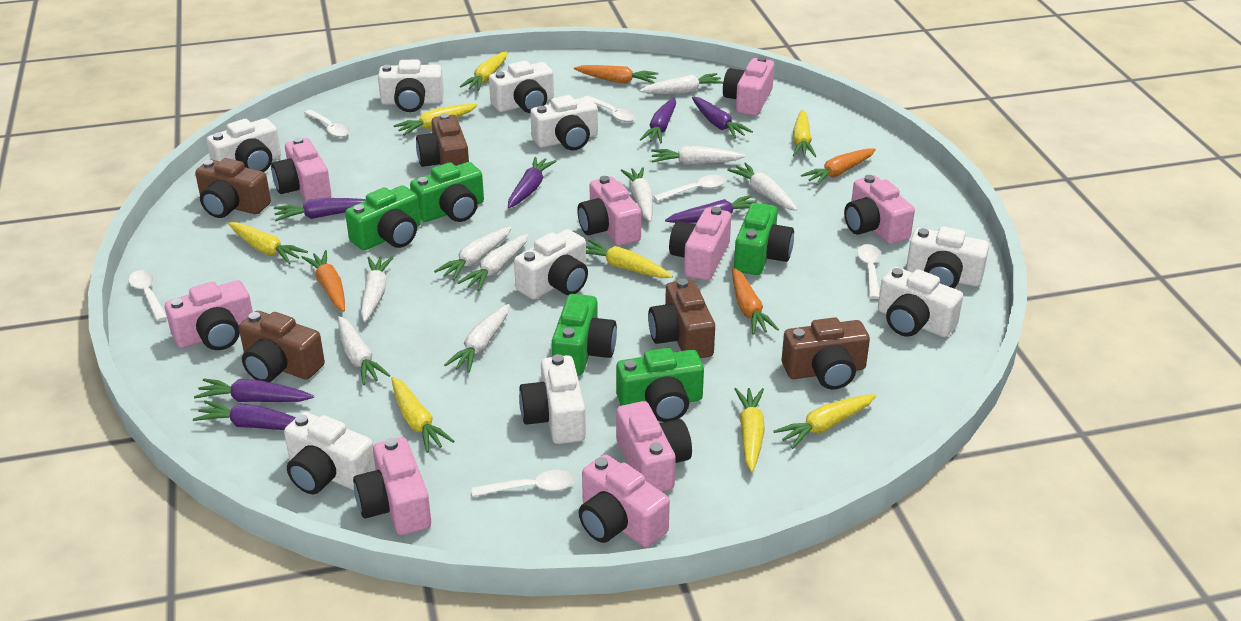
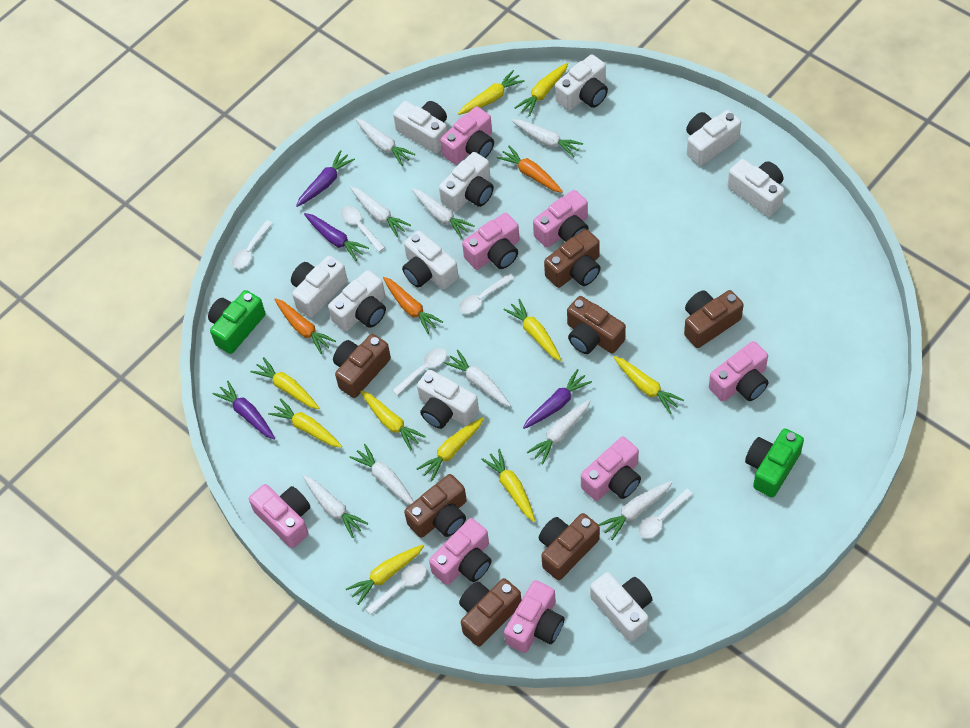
brown camera: [195,158,271,218] [239,311,325,382] [416,113,469,167] [648,278,715,358] [782,317,870,389] = 5 -> [333,334,391,398] [404,474,467,538] [459,578,521,647] [539,513,600,580] [544,229,601,288] [567,296,626,354] [684,290,744,348] = 7
green camera: [345,185,421,250] [410,162,484,222] [552,294,617,376] [616,348,704,422] [734,203,794,275] = 5 -> [208,290,266,354] [745,429,804,497] = 2
orange carrot: [301,250,345,312] [574,65,659,84] [732,268,779,334] [801,148,876,186] = 4 -> [274,298,336,354] [383,277,443,334] [497,146,563,193] = 3
pink camera: [165,280,253,350] [271,137,331,202] [353,437,431,535] [577,176,641,246] [579,454,670,547] [616,401,692,492] [669,207,731,281] [723,56,774,116] [844,175,915,244] = 9 -> [249,484,310,548] [429,518,491,585] [440,107,494,165] [462,213,520,270] [504,580,564,653] [533,190,589,248] [581,437,641,501] [709,341,768,402] = 8
purple carrot: [193,400,295,430] [194,378,314,402] [274,198,366,221] [508,157,557,208] [640,98,676,143] [665,195,757,223] [692,97,753,139] = 7 -> [213,381,275,440] [296,150,355,207] [304,213,369,261] [523,369,592,429] = 4
white camera: [206,118,281,172] [284,412,376,494] [378,59,444,112] [489,61,554,113] [514,229,588,300] [519,354,586,444] [530,95,598,151] [878,267,963,337] [906,226,989,288] = 9 -> [291,256,347,318] [328,270,386,331] [393,101,447,153] [402,231,459,289] [417,370,479,429] [439,152,494,212] [555,54,608,111] [590,572,652,642] [686,110,741,166] [728,159,784,217] = 10
yellow carrot: [228,222,308,264] [391,377,455,453] [393,104,478,136] [460,51,508,91] [586,239,673,278] [734,388,765,472] [774,394,876,449] [793,110,816,157] = 8 -> [250,357,319,409] [268,398,342,448] [346,544,425,605] [361,391,426,450] [417,417,484,482] [458,70,525,115] [481,449,535,522] [503,299,562,361] [514,63,568,117] [613,356,684,414] = 10

